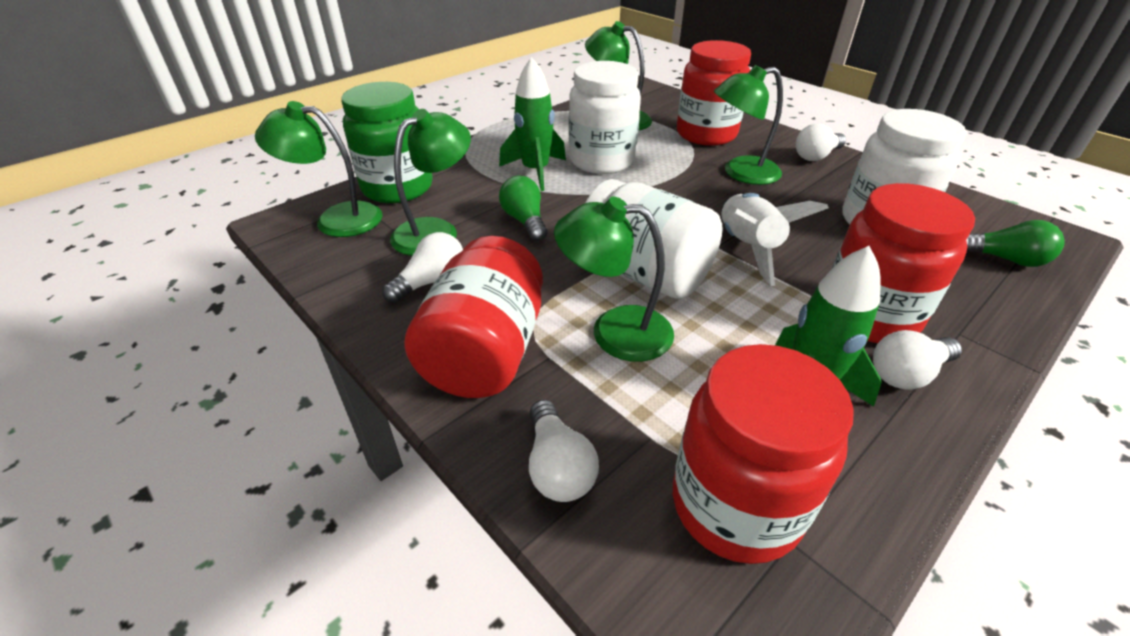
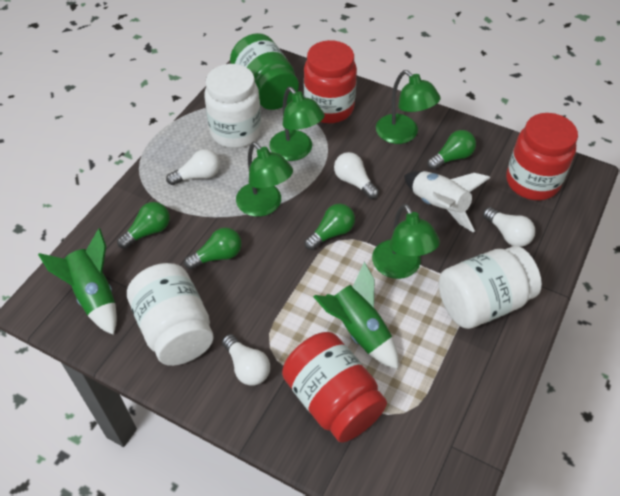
green lamp: [255,101,382,237] [390,109,471,256] [554,197,674,362] [585,21,652,131] [714,65,783,185] = 5 -> [236,142,293,217] [269,87,325,161] [372,204,440,279] [376,70,441,144] = 4
green light bulb: [499,175,547,241] [966,220,1065,267] = 2 -> [117,202,170,249] [184,228,242,269] [304,204,355,250] [427,130,476,170] = 4
red jar: [404,236,543,398] [673,344,854,564] [677,40,751,146] [831,183,975,343] = 4 -> [282,332,387,443] [304,40,357,123] [506,113,578,200] = 3

